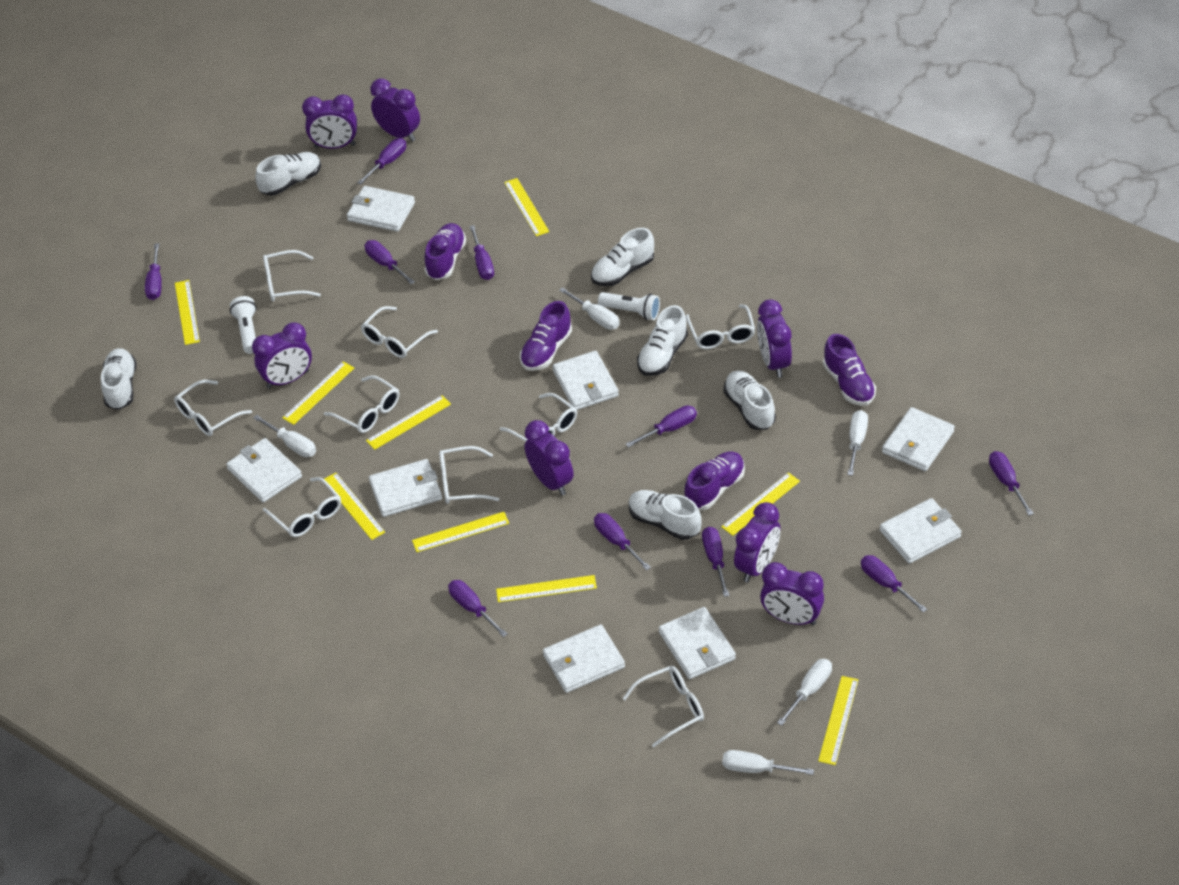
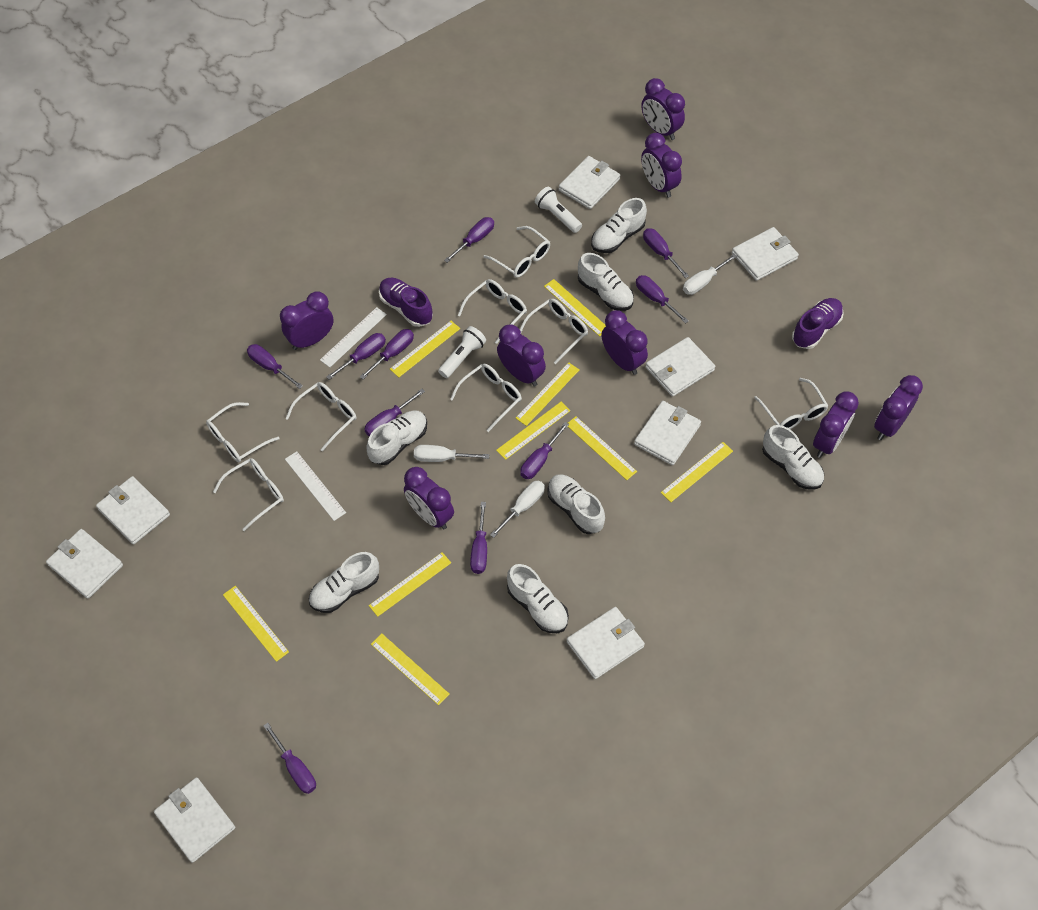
purple clock: [252,322,312,389] [302,94,357,149] [370,79,420,142] [524,420,573,496] [734,502,780,582] [757,299,792,378] [760,562,824,625] = 7 -> [280,291,334,350] [404,467,454,529] [497,324,546,386] [602,310,648,375] [641,78,685,140] [641,133,682,198] [813,392,859,458] [874,375,923,440] = 8
purple shoe: [425,223,466,280] [520,301,572,371] [685,452,745,510] [823,334,876,406] = 4 -> [379,278,433,327] [792,298,844,349] = 2
white glasses: [174,380,252,436] [263,250,321,301] [263,477,341,537] [324,375,399,433] [361,306,438,358] [439,446,499,504] [500,393,577,442] [622,666,704,747] [686,304,755,349] = 9 -> [206,402,279,462] [213,458,284,531] [285,382,356,451] [450,364,522,432] [458,279,527,344] [483,226,550,278] [520,299,588,364] [754,378,828,429] = 8
white ruler: none = 0 -> [285,451,346,521] [320,307,387,367] = 2
white screwdriver: [253,415,316,457] [559,287,620,330] [722,750,814,775] [777,659,832,726] [848,410,868,476] = 5 -> [414,445,489,462] [490,481,545,538] [683,254,737,295] = 3
white shoe: [101,348,136,410] [255,152,321,196] [591,228,654,286] [629,490,702,540] [637,305,688,376] [723,370,776,430] = 6 -> [309,552,379,613] [366,410,427,465] [507,564,569,633] [547,474,605,534] [578,253,634,311] [591,198,647,253] [762,425,824,490] = 7

